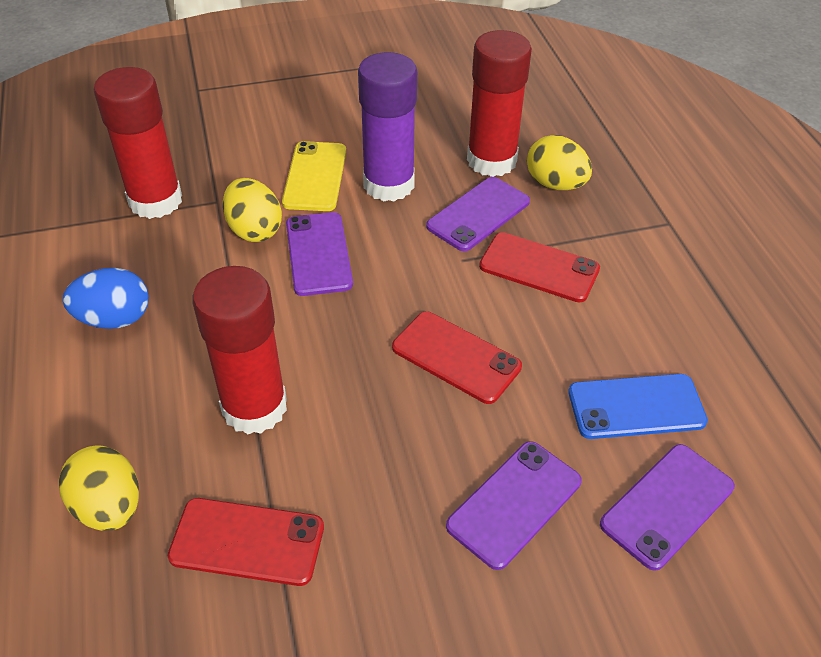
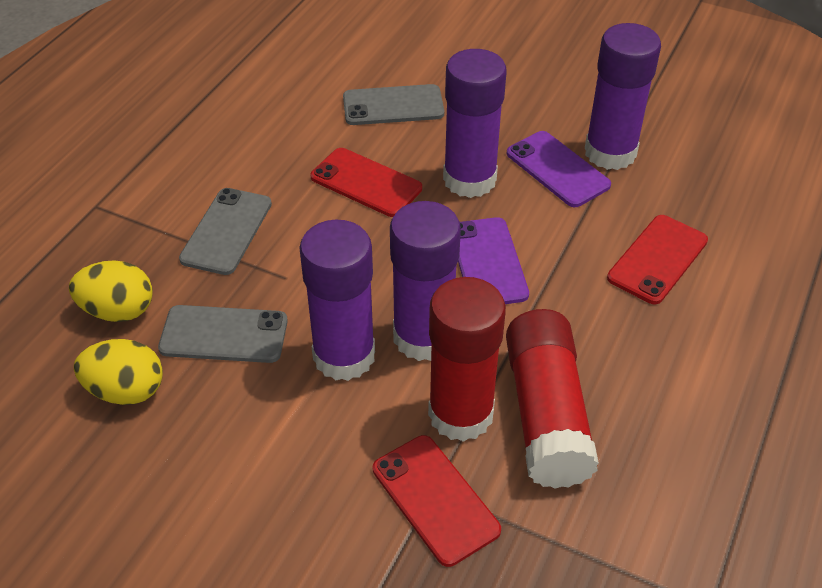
blue egg: [63,268,149,329] = 1 -> none = 0
blue phone: [568,374,708,439] = 1 -> none = 0
grey phone: none = 0 -> [158,305,288,363] [179,188,272,275] [343,84,444,125] = 3
purple glue stick: [358,52,417,201] = 1 -> [299,220,375,381] [390,201,461,361] [443,49,507,198] [585,23,661,170] = 4
purple phone: [286,212,353,296] [426,177,530,251] [446,441,582,570] [600,444,735,571] = 4 -> [458,217,529,304] [507,131,611,207] = 2
red glue stick: [94,67,182,219] [192,266,287,434] [467,30,532,177] = 3 -> [428,277,506,442] [506,309,599,489] = 2
yellow egg: [59,445,139,531] [223,178,282,242] [527,135,592,190] = 3 -> [69,260,153,322] [74,339,163,405] = 2
yellow phone: [282,141,346,211] = 1 -> none = 0

